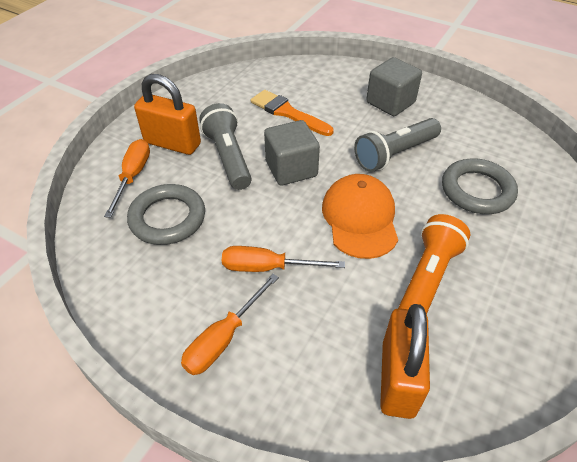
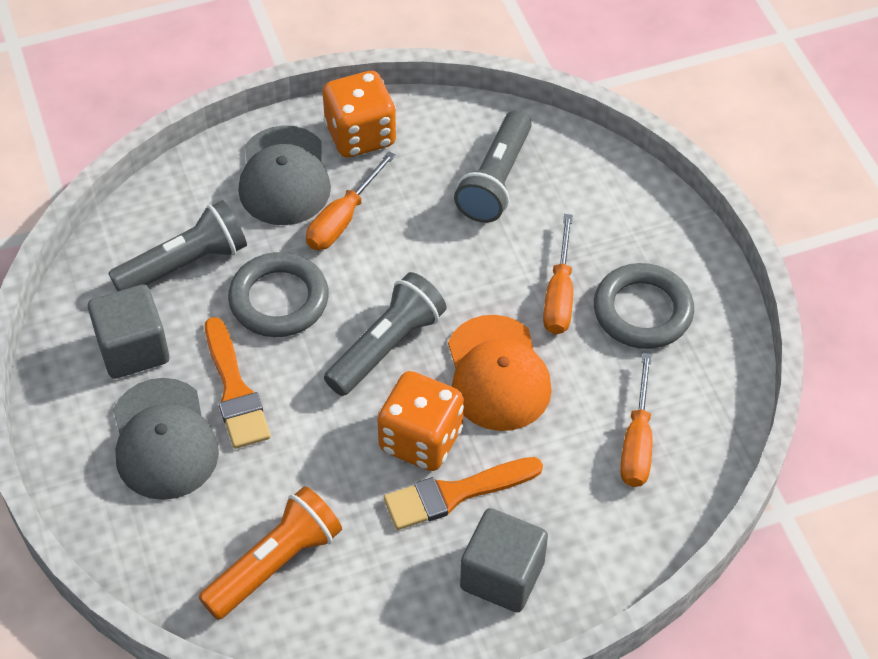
grey cap: none = 0 -> [113,378,219,500] [239,125,331,225] = 2
grey flashlight: [199,103,252,190] [354,118,441,172] = 2 -> [108,200,247,291] [324,272,447,396] [454,110,532,223] = 3
orange brush: [251,90,334,136] = 1 -> [205,317,271,449] [384,457,543,530] = 2
orange dice: none = 0 -> [323,71,397,158] [377,371,464,471] = 2
orange padlock: [134,74,201,155] [380,304,430,419] = 2 -> none = 0

